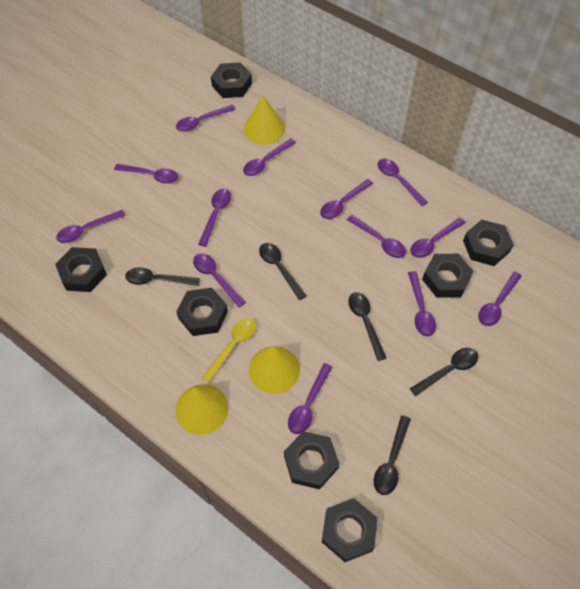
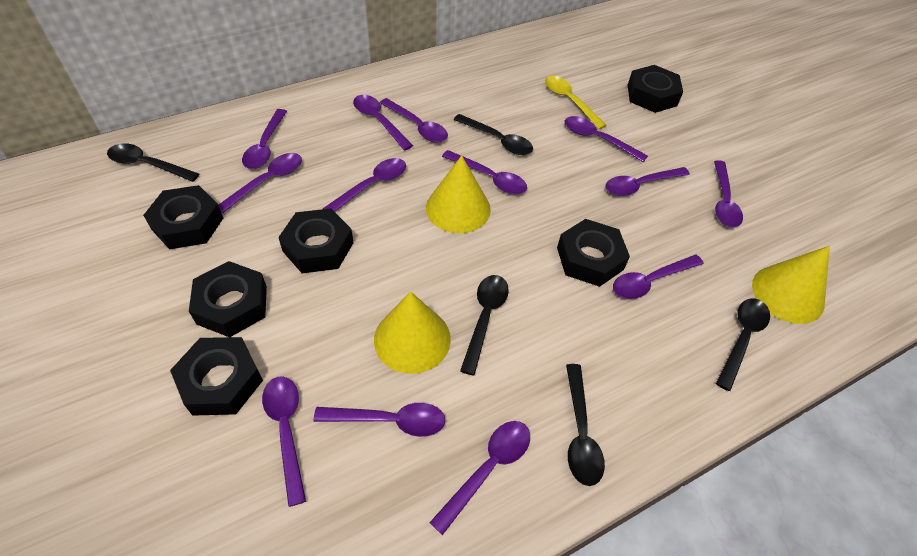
black nut: [55,247,107,292] [176,288,228,336] [211,62,252,98] [284,431,339,489] [322,498,378,562] [422,254,474,298] [463,220,514,266] = 7 -> [143,185,223,250] [170,337,263,416] [189,261,267,337] [278,208,354,273] [557,219,630,287] [627,65,683,113] = 6

